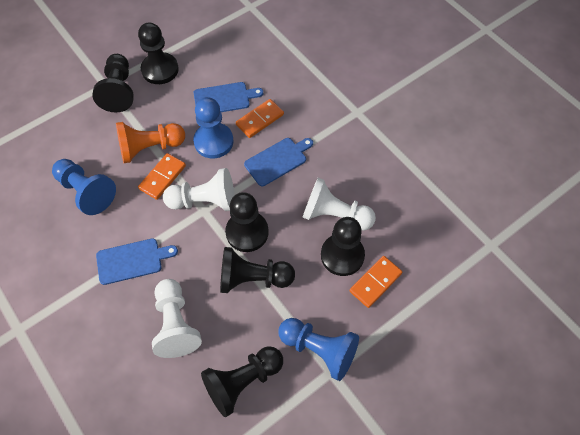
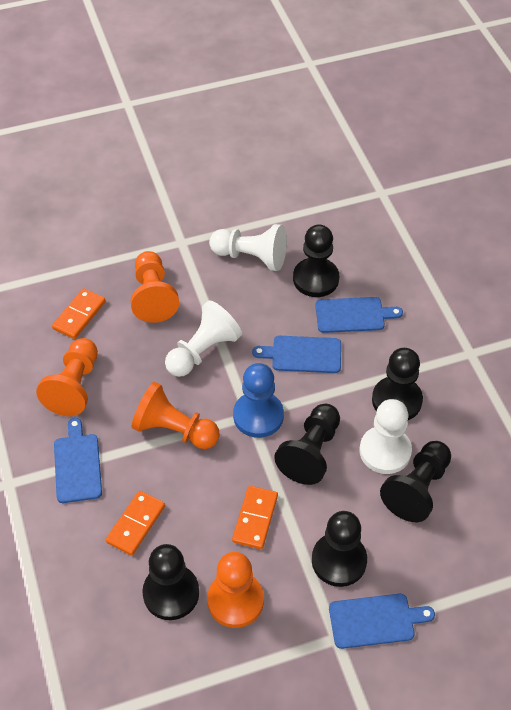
blue cutting board: [96,238,178,285] [194,82,263,112] [244,138,313,186] = 3 -> [54,418,102,503] [252,336,341,373] [315,297,403,333] [329,594,435,649] = 4
blue pawn: [52,159,116,215] [193,97,234,158] [278,318,359,381] = 3 -> [233,363,284,438] = 1
orange pawn: [116,122,185,163] = 1 -> [36,338,98,416] [131,251,179,323] [131,382,220,449] [207,552,264,628] = 4

